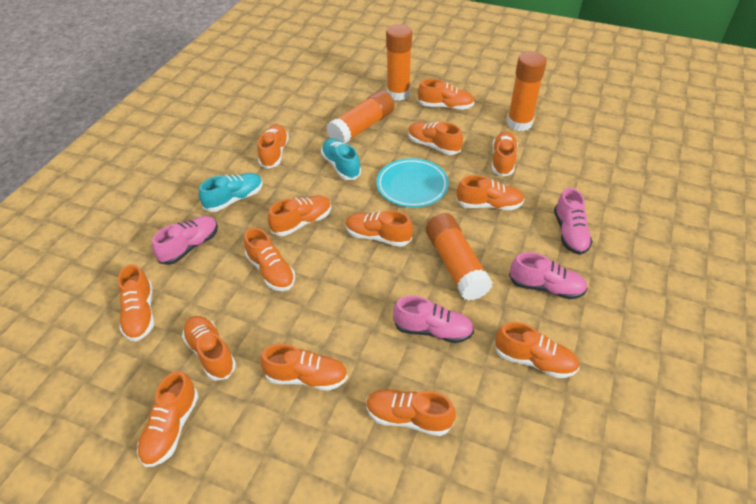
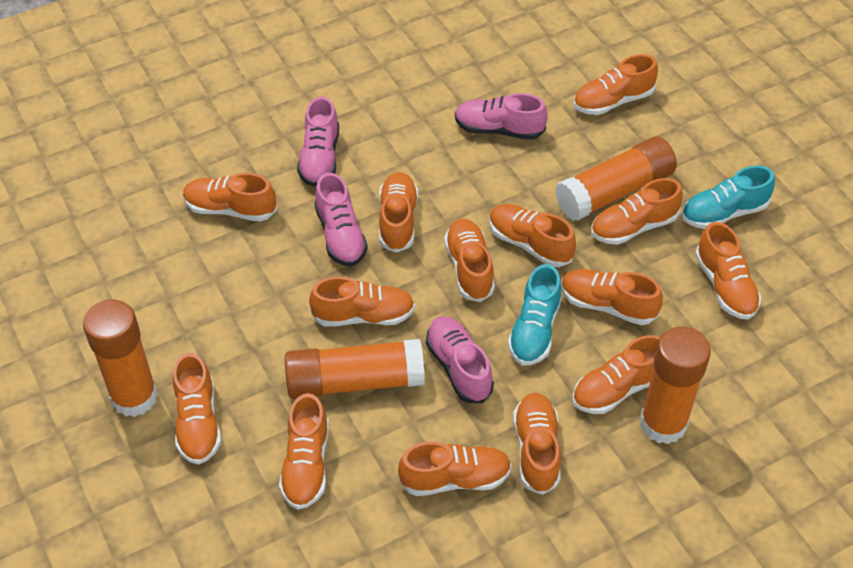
turquoise plate: [376,158,449,207] = 1 -> none = 0

